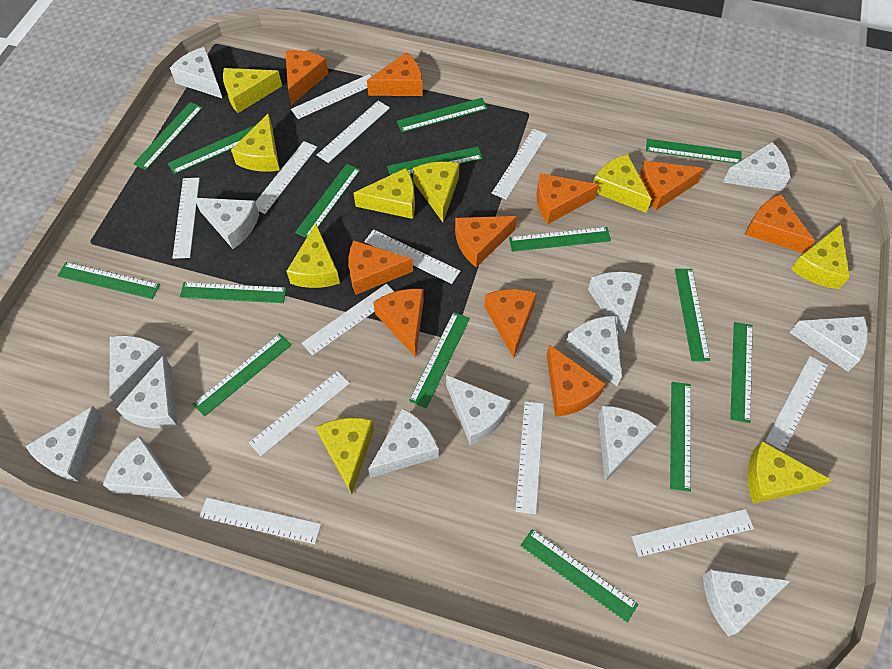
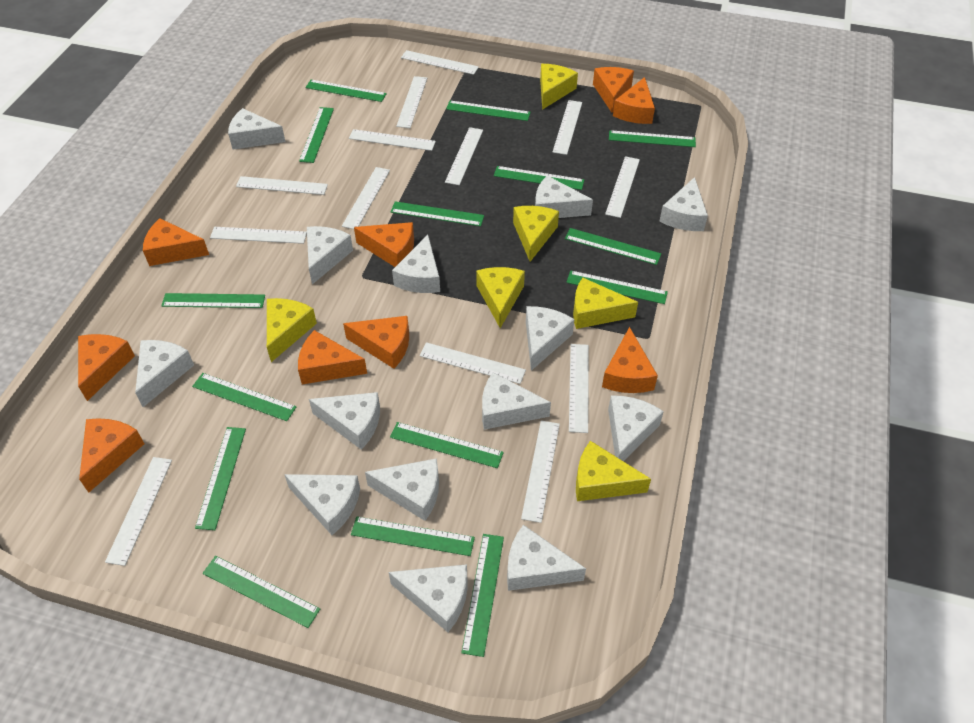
orange cheese: [285,50,328,105] [348,240,413,295] [367,52,423,96] [373,289,424,357] [455,216,517,267] [484,289,537,358] [536,173,599,224] [546,344,605,417] [640,161,704,210] [745,194,815,254] = 10 -> [78,334,135,401] [79,418,144,493] [143,218,209,266] [298,330,367,385] [343,316,409,369] [354,222,414,267] [593,67,634,113] [602,327,658,393] [613,77,655,124] = 9
white ruler: [173,178,200,259] [199,498,321,544] [249,371,350,456] [255,141,317,214] [291,74,372,119] [302,284,394,356] [317,101,390,163] [364,229,460,284] [492,129,548,200] [516,401,544,514] [632,509,754,557] [765,356,828,451] = 12 -> [105,457,172,566] [210,227,307,244] [236,176,328,195] [342,167,390,229] [349,129,436,151] [396,76,427,128] [401,50,479,75] [420,342,526,384] [445,127,483,185] [521,421,560,523] [553,100,582,155] [569,344,589,433] [605,156,640,218] = 13
yellow cheese: [223,68,282,113] [231,113,280,172] [286,223,340,288] [316,418,374,494] [354,168,415,219] [413,162,459,222] [593,154,651,213] [748,441,831,504] [791,224,850,289] = 9 -> [267,298,317,362] [476,267,525,328] [513,206,559,262] [540,64,578,110] [573,278,638,329] [576,441,651,501] = 6

